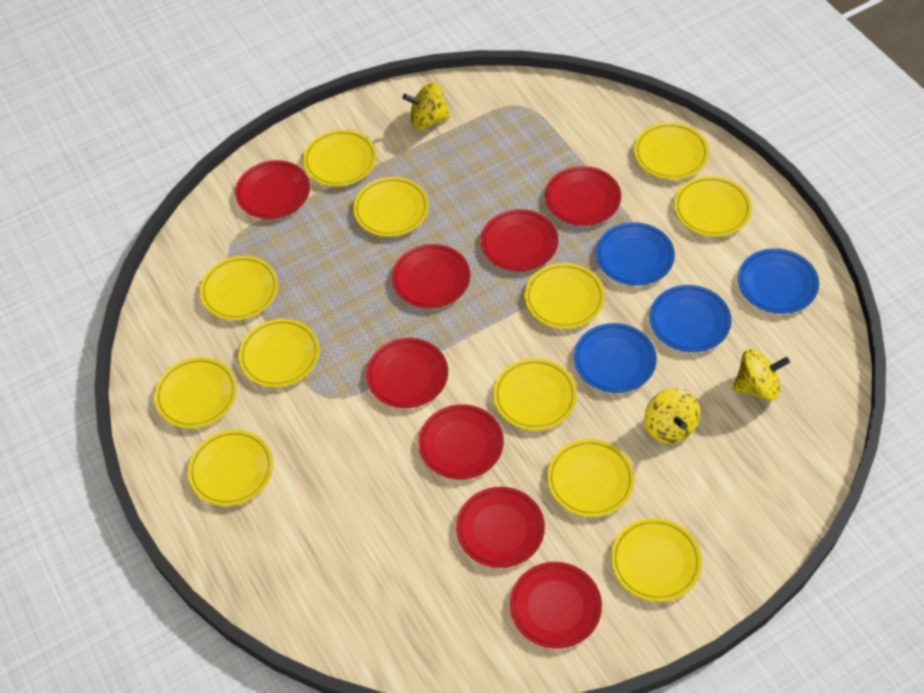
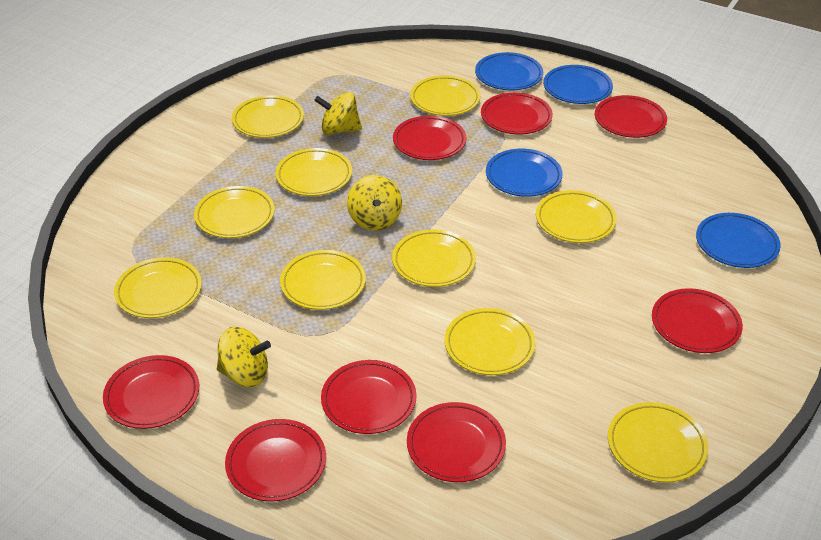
yellow plate: [154,357,237,428] [188,430,273,506] [200,256,278,320] [239,319,320,387] [303,129,377,186] [353,177,429,237] [493,358,577,430] [525,263,605,329] [547,439,635,517] [611,518,702,602] [634,122,709,180] [674,176,752,236] = 12 -> [114,257,202,318] [194,186,275,238] [232,95,304,138] [276,148,352,196] [280,250,366,310] [392,229,476,287] [410,75,480,116] [444,308,535,375] [536,190,617,243] [608,402,708,482] = 10

